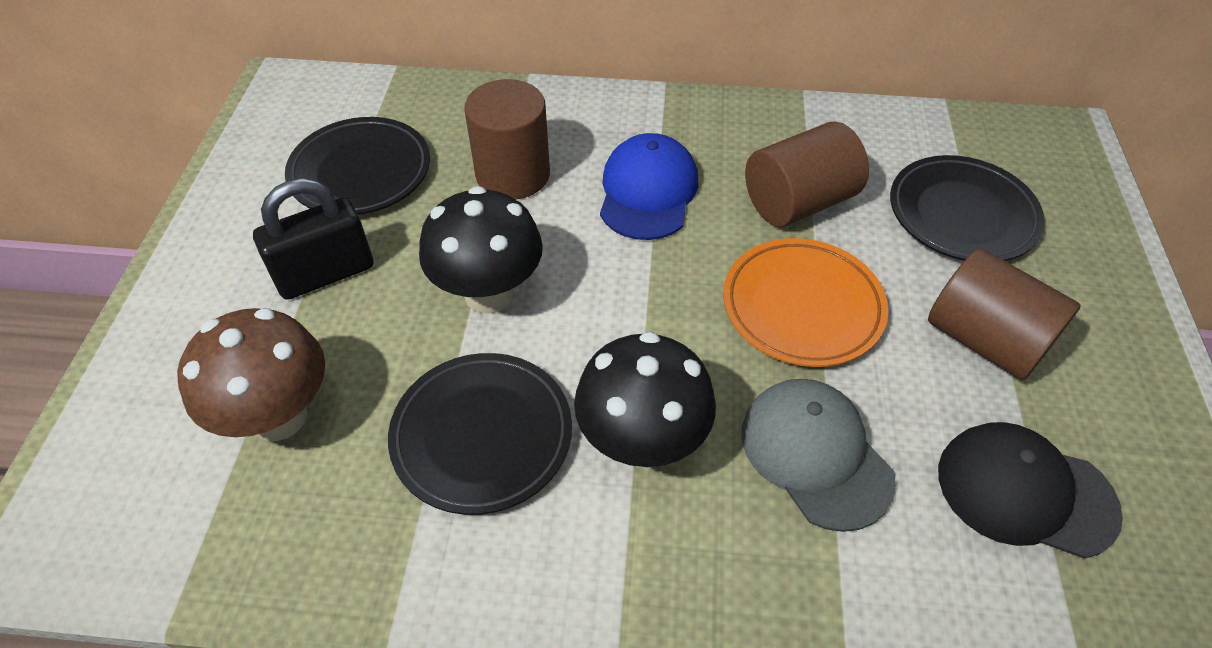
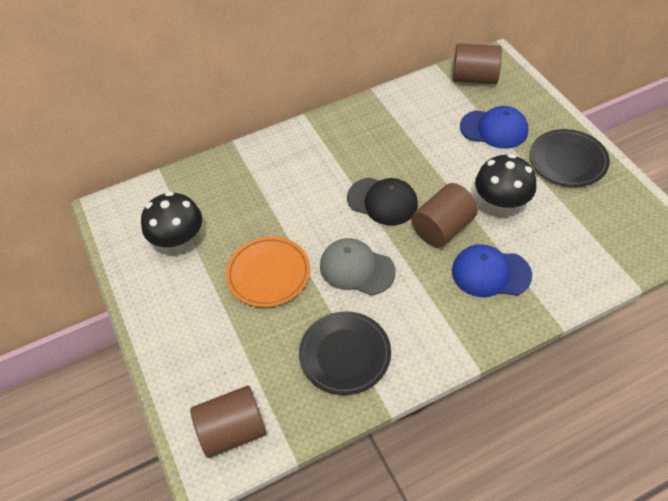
black padlock: [253,178,373,300] = 1 -> none = 0
black plate: [285,117,430,215] [388,353,572,515] [890,155,1045,261] = 3 -> [299,311,391,395] [530,129,610,187] = 2
blue cap: [600,133,698,240] = 1 -> [452,244,532,297] [460,106,528,149] = 2
brown mushroom: [177,308,325,441] = 1 -> none = 0

